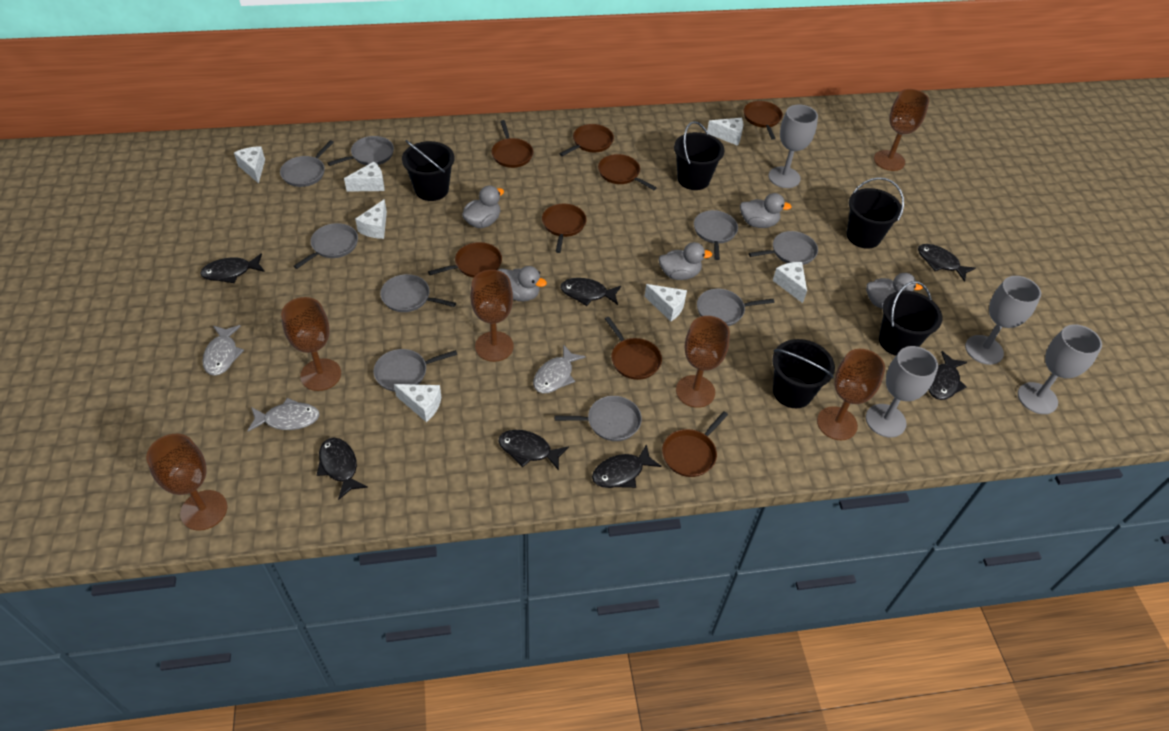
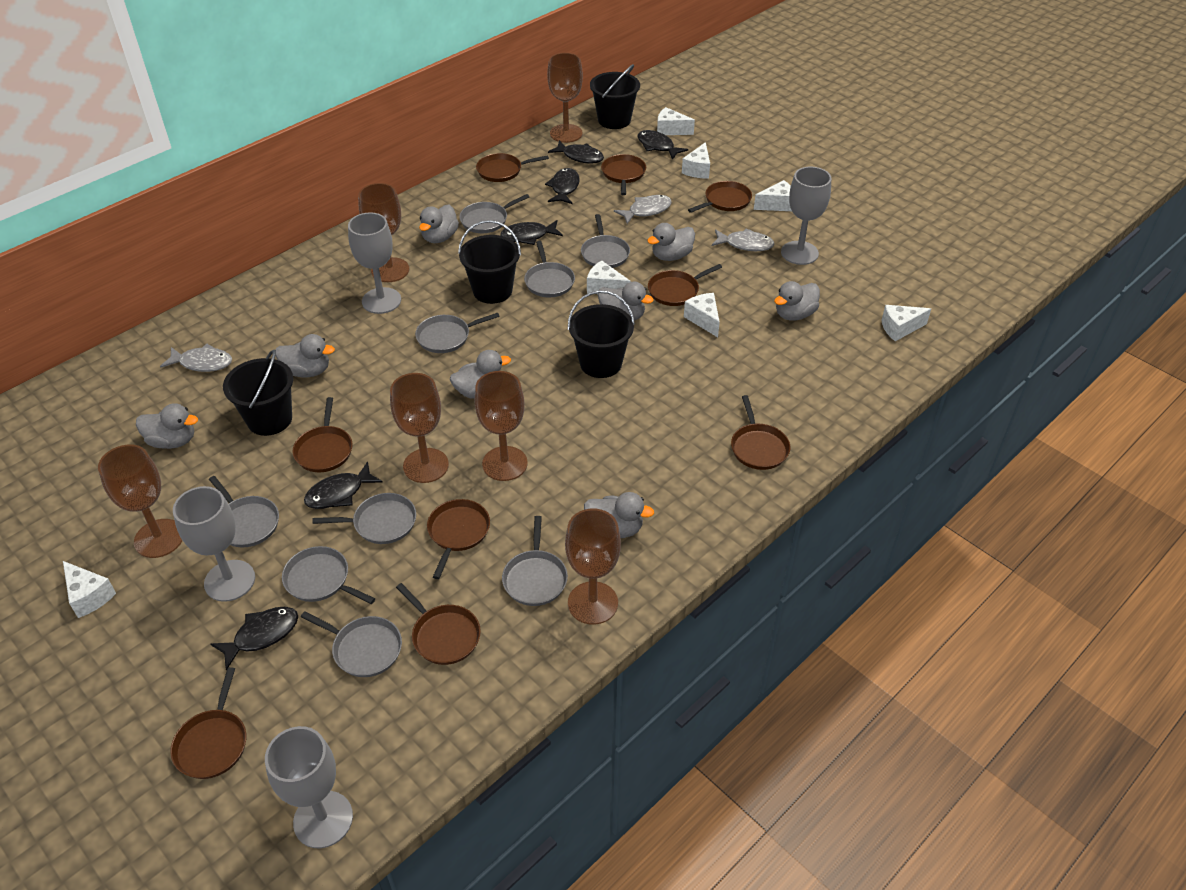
black bucket: [402,140,454,201] [674,121,724,190] [772,339,835,408] [847,177,904,249] [879,281,942,356] = 5 -> [223,349,293,436] [458,220,521,304] [568,290,635,378] [590,64,640,129] = 4
black fish: [200,253,265,283] [317,438,368,500] [498,430,569,471] [560,278,621,306] [592,444,662,488] [918,244,976,282] [929,351,967,400] = 7 -> [210,607,298,670] [304,462,383,509] [500,220,563,245] [545,168,580,204] [548,140,604,164] [637,130,688,160] = 6
brown pan: [428,242,502,278] [491,120,533,168] [542,204,587,253] [560,124,614,156] [598,154,657,190] [605,317,662,380] [662,411,728,477] [744,101,783,140] = 8 -> [170,667,246,779] [292,397,352,472] [396,583,481,665] [427,499,490,579] [476,153,549,182] [601,154,646,195] [648,264,722,306] [688,181,752,213] [731,395,790,470] = 9
grey duck: [462,186,504,228] [498,266,547,301] [659,242,712,280] [740,193,792,228] [866,273,923,309] = 5 -> [136,404,198,449] [275,334,335,377] [419,205,459,243] [450,350,511,399] [584,492,654,538] [598,282,654,321] [647,223,695,261] [774,281,820,321] = 8

